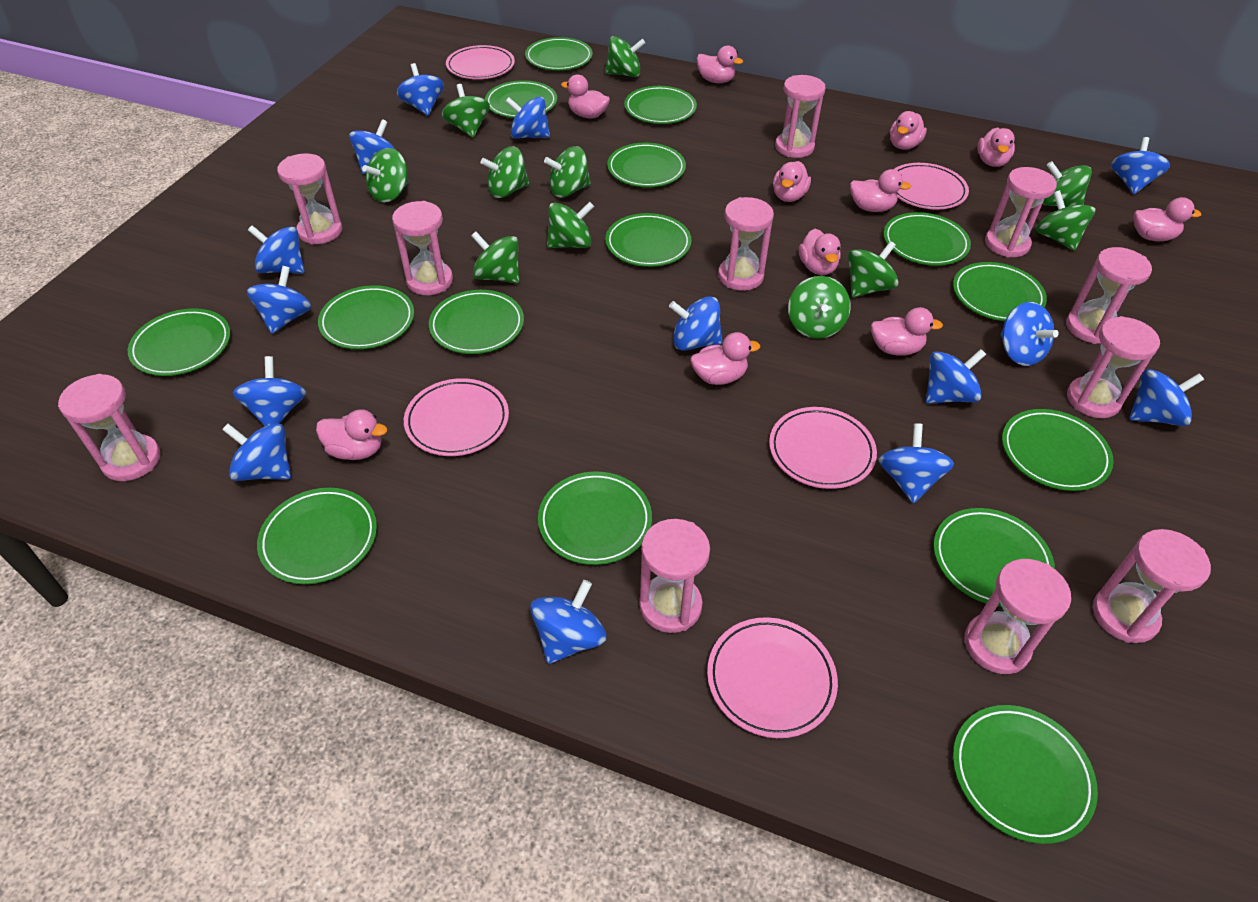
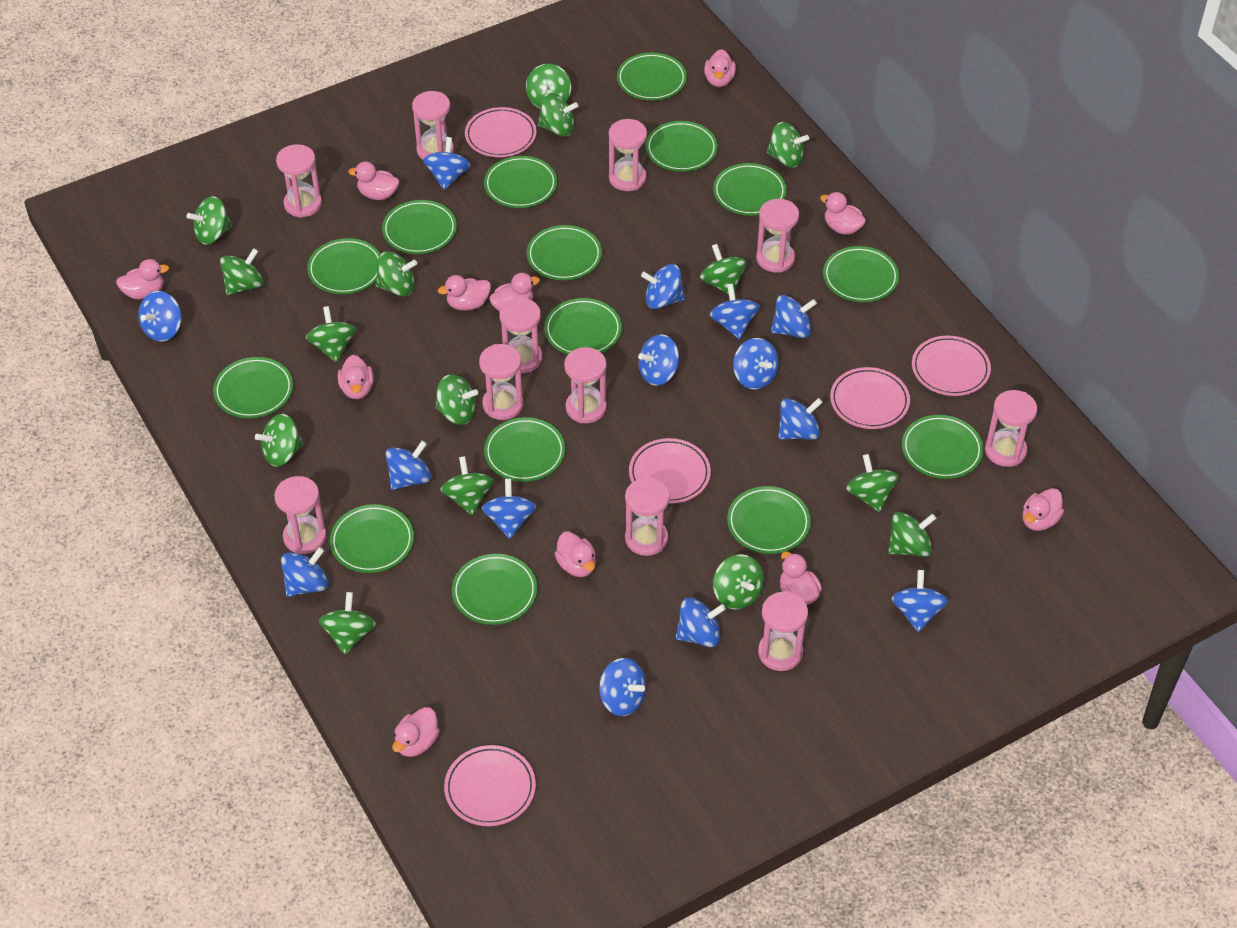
green spinning top: [362,148,409,202] [442,84,490,138] [471,231,519,283] [481,146,529,198] [544,146,591,197] [547,202,594,248] [605,36,645,77] [788,276,851,339] [848,241,899,297] [1036,190,1095,251] [1043,161,1092,207] = 11 -> [187,196,232,245] [220,248,264,295] [255,414,304,466] [306,306,356,362] [319,592,376,654] [375,251,417,297] [435,374,478,425] [440,456,494,516] [526,64,571,109] [538,93,578,137] [700,244,747,295] [713,554,764,610] [767,122,809,168] [846,454,899,512] [888,512,936,557] = 15

